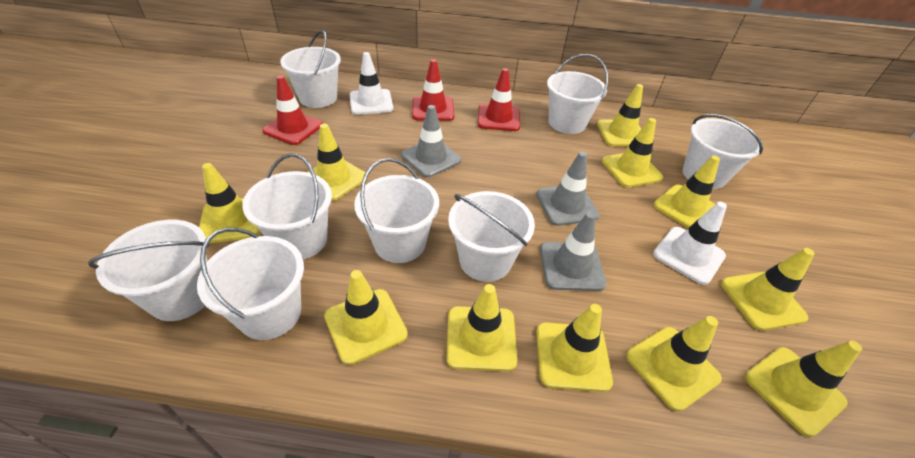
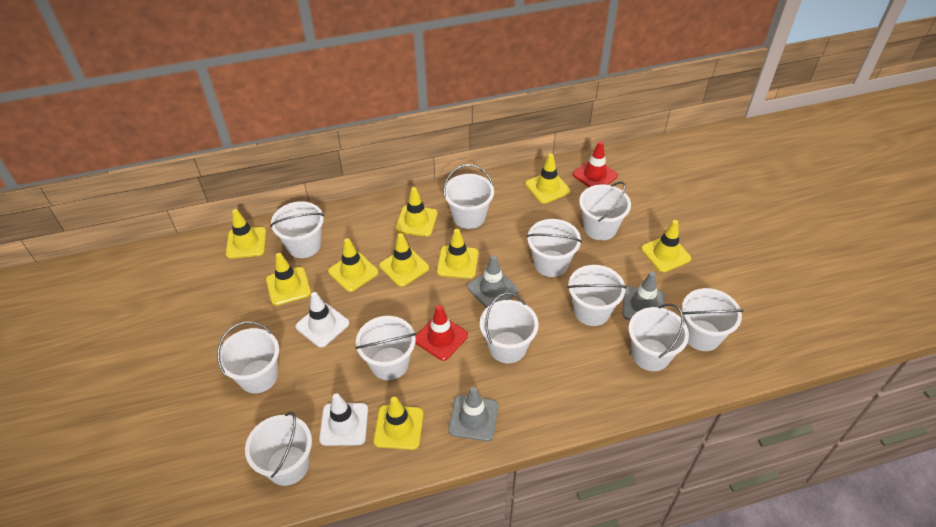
red traffic cone: [262,75,323,145] [412,59,454,121] [478,68,520,131] = 3 -> [415,305,468,361] [573,141,618,187] = 2
white bucket: [88,220,209,321] [197,228,304,340] [242,153,332,259] [280,30,341,108] [354,158,439,263] [448,191,535,282] [547,54,608,134] [683,114,763,189] = 8 -> [217,322,279,393] [245,412,312,486] [270,201,324,258] [355,316,416,380] [443,164,494,229] [480,293,539,363] [526,219,582,277] [567,265,627,326] [579,182,631,241] [628,303,689,371] [682,288,744,351] = 11
yellow traffic cone: [199,163,260,243] [308,124,365,201] [324,270,408,365] [446,284,517,371] [536,304,613,392] [597,84,643,146] [602,118,663,187] [626,316,722,411] [654,156,720,228] [721,248,815,331] [745,341,862,437] = 11 -> [226,209,266,259] [266,253,311,306] [328,238,379,292] [373,397,423,450] [379,233,429,287] [395,187,438,237] [437,229,478,279] [525,154,570,204] [641,220,691,273] = 9

